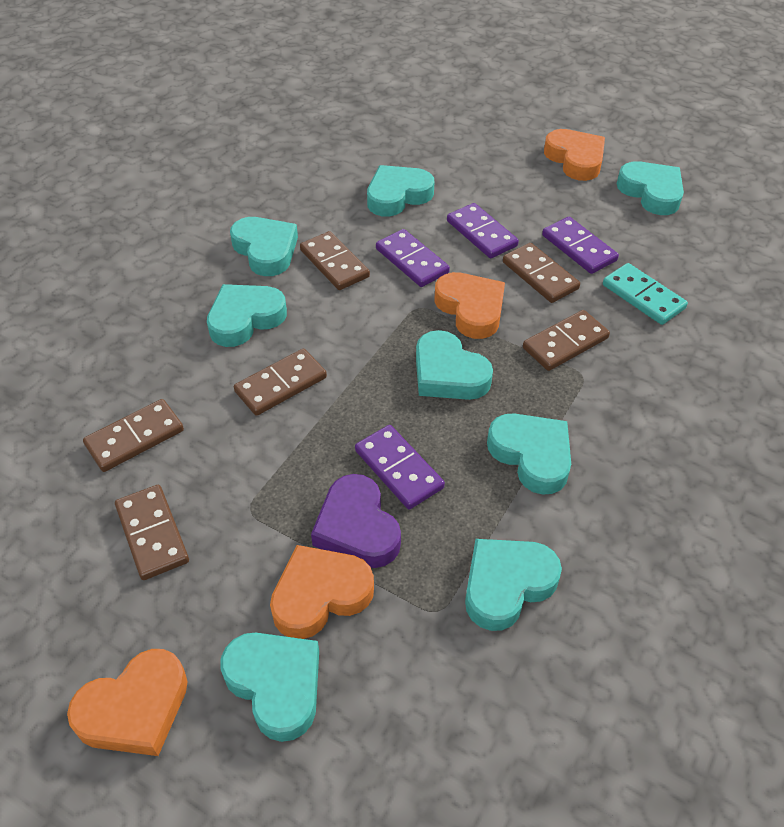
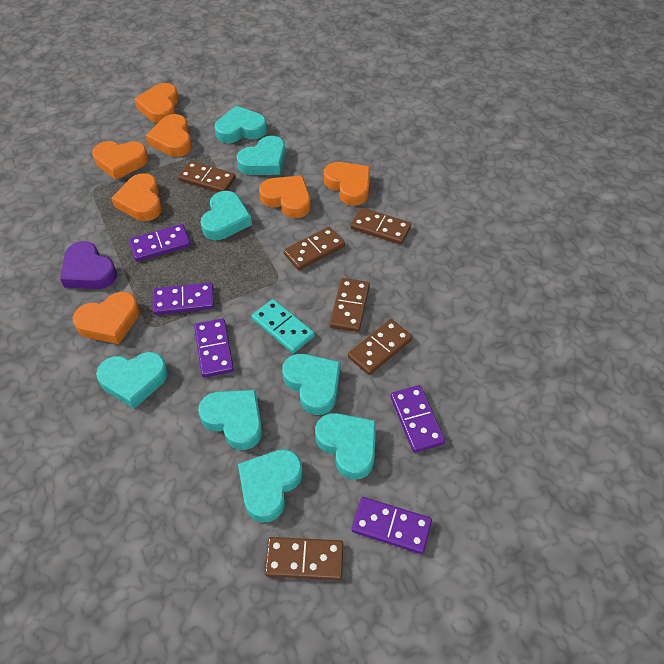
orange heart: [67,649,188,756] [270,545,374,639] [434,272,505,339] [544,129,605,181] = 4 -> [73,292,140,344] [92,141,148,180] [111,173,162,221] [134,83,179,123] [145,114,192,157] [259,175,311,218] [324,162,370,206] = 7
purple domino: [355,425,445,509] [376,229,450,287] [447,203,519,259] [542,217,619,274] = 4 -> [129,224,191,261] [153,282,214,315] [194,319,234,377] [352,497,432,554] [390,385,445,453] = 5

